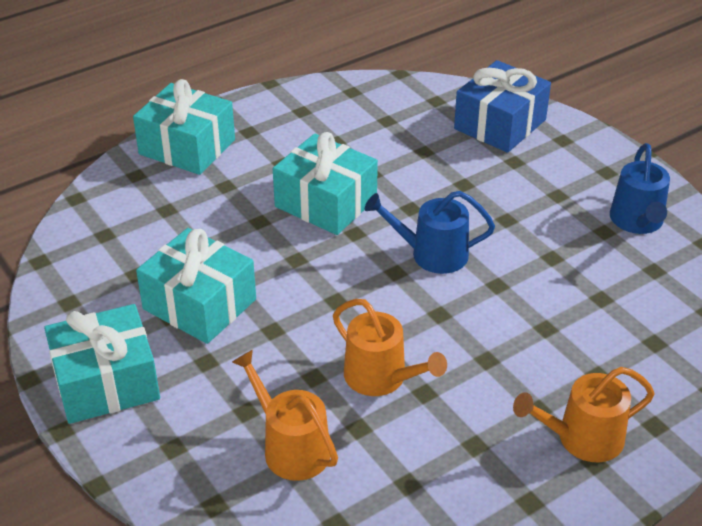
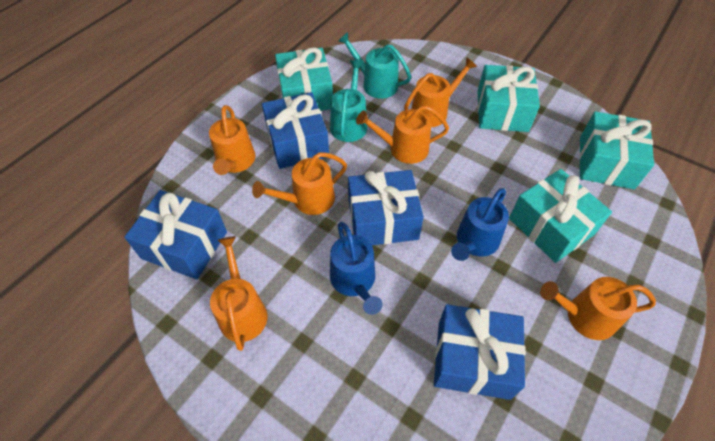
blue gift: [454,60,551,153] = 1 -> [124,190,227,280] [262,92,329,169] [348,170,424,245] [434,304,526,400] = 4
orange watering can: [232,350,338,481] [333,299,447,396] [513,367,655,462] = 3 -> [209,105,255,175] [210,236,267,351] [252,152,347,215] [356,105,449,164] [404,57,477,127] [540,277,656,340] = 6
turquoise watering can: none = 0 -> [330,60,367,142] [338,32,411,98] = 2

